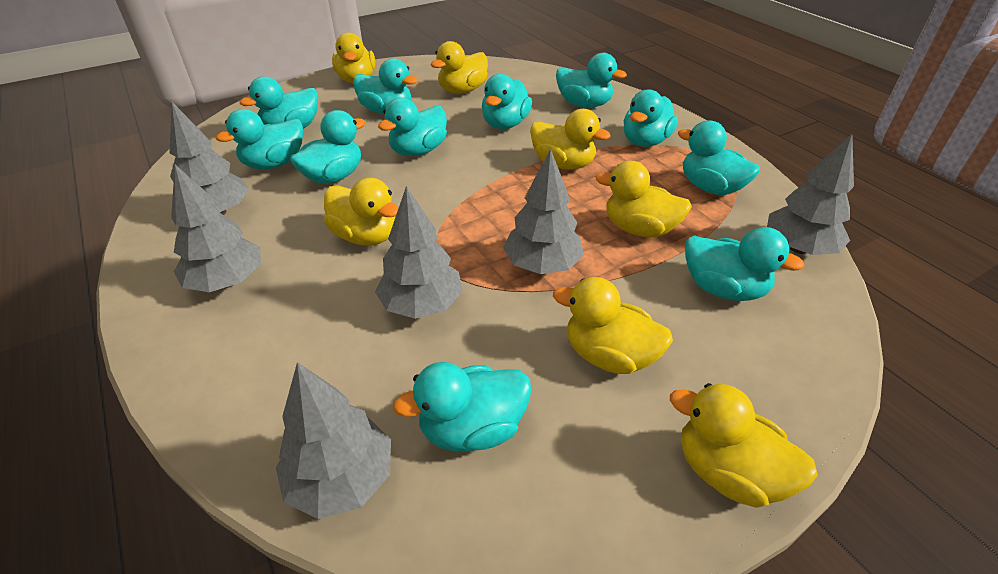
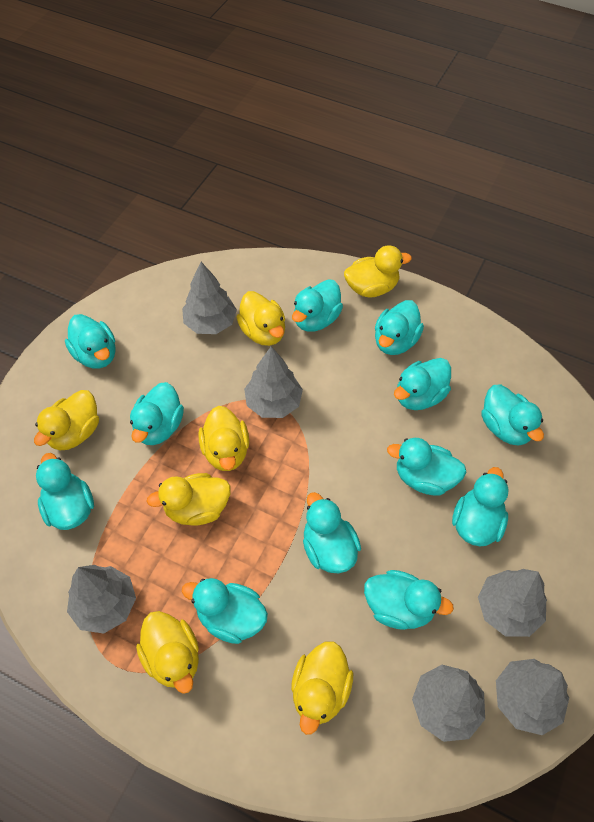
turquoise duck: [216,109,303,169] [240,76,318,129] [290,110,365,184] [353,58,418,114] [378,98,447,156] [393,362,531,451] [482,74,532,129] [556,53,627,108] [624,89,678,147] [678,120,760,195] [685,227,805,301] = 11 -> [36,453,94,530] [65,314,116,368] [130,382,184,445] [182,578,268,644] [292,279,343,332] [303,492,361,573] [364,570,454,630] [375,300,424,355] [387,438,466,496] [394,358,451,410] [452,467,509,547] [481,385,544,446] = 12

